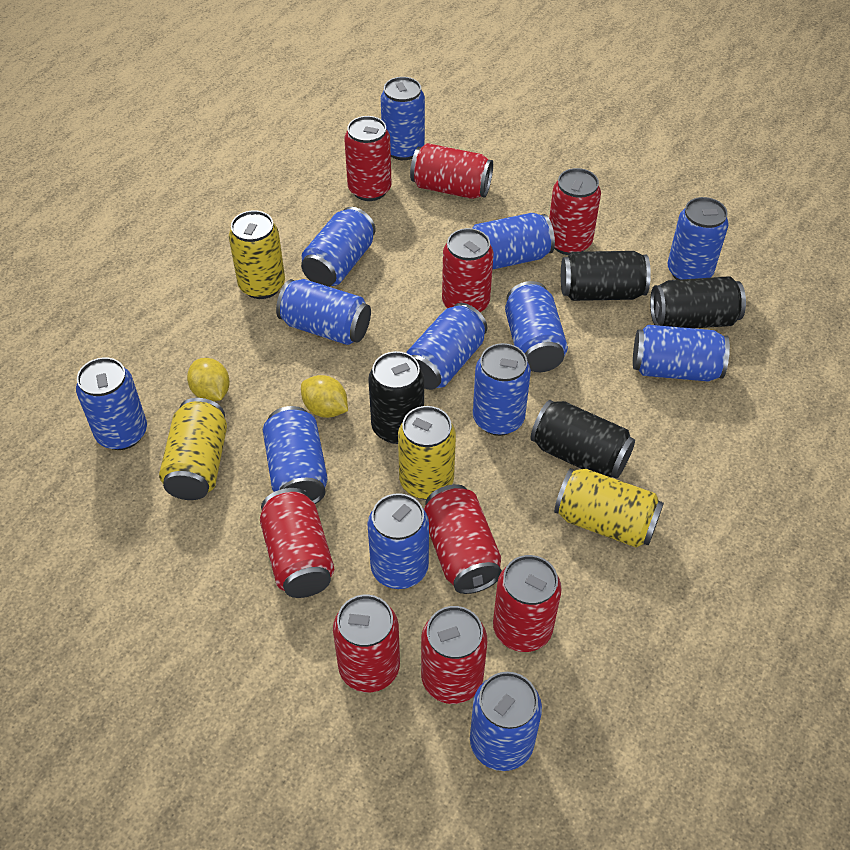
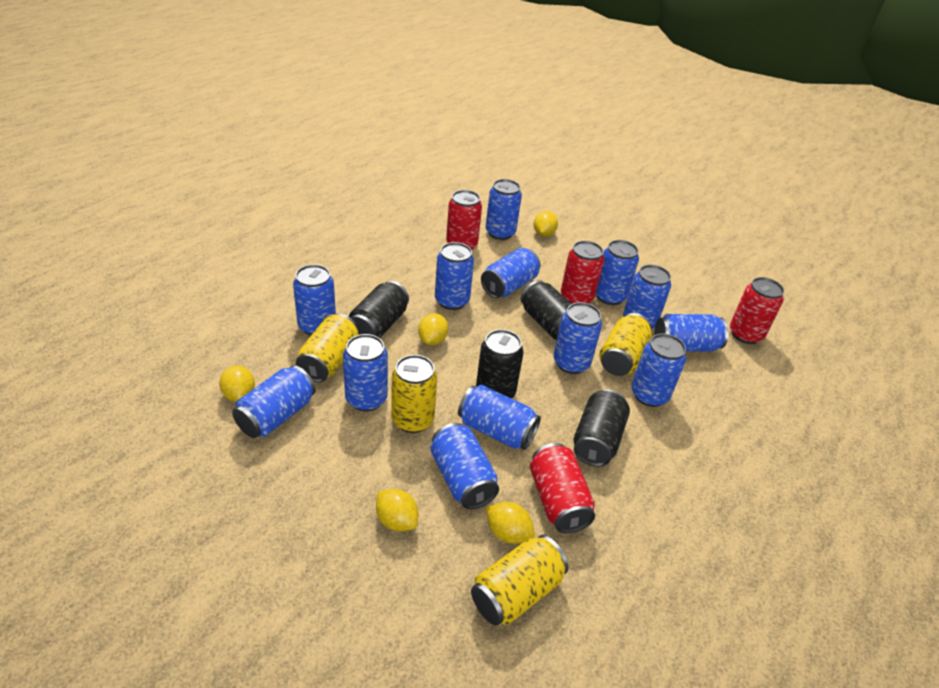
red can: [260,488,334,598] [333,595,400,692] [344,116,392,201] [410,143,493,199] [421,606,487,704] [424,484,502,594] [442,228,493,313] [493,555,562,652] [549,168,601,255] = 9 -> [446,190,482,250] [530,443,595,533] [561,241,604,304] [730,277,784,344] = 4
yellow lemon: [187,358,230,401] [301,375,348,418] = 2 -> [219,365,255,402] [376,489,418,532] [418,313,448,345] [486,502,535,544] [534,211,558,236] = 5

